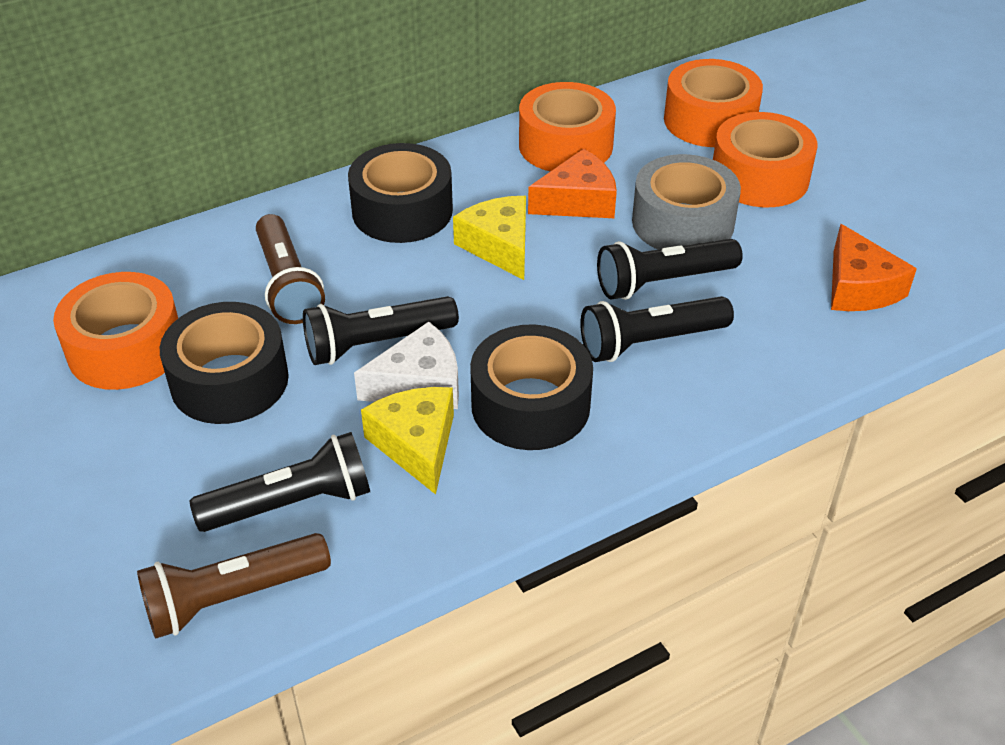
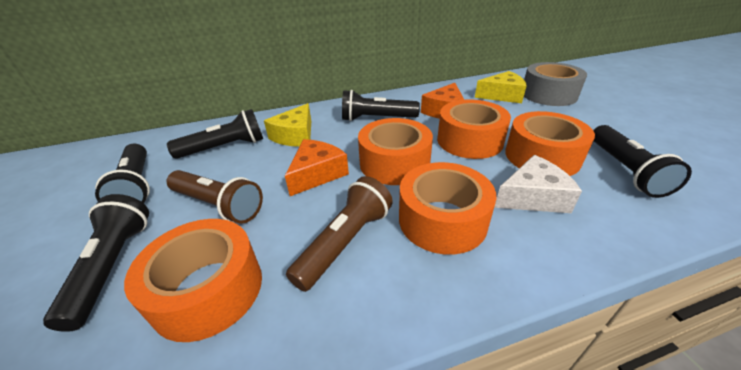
black flashlight: [190,432,370,532] [303,296,459,365] [580,296,734,362] [597,239,743,300] = 4 -> [43,194,149,332] [95,144,150,203] [167,109,263,159] [342,90,420,121] [593,125,692,198] = 5
black tape: [160,302,289,424] [348,143,453,243] [470,324,593,450] = 3 -> none = 0
orange tape: [53,272,178,390] [519,82,616,171] [664,59,763,147] [713,112,817,207] = 4 -> [124,219,262,342] [358,118,433,185] [399,162,497,255] [437,99,511,159] [505,111,595,176] = 5

